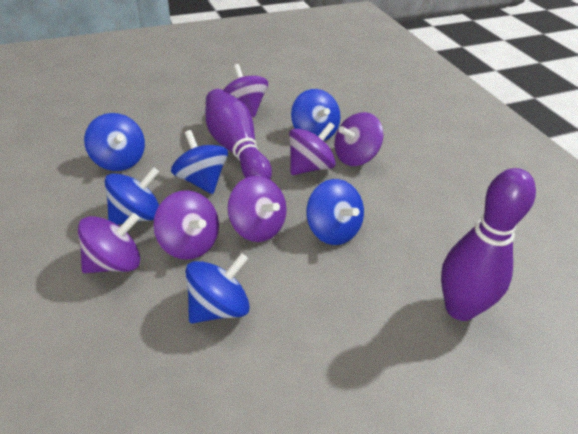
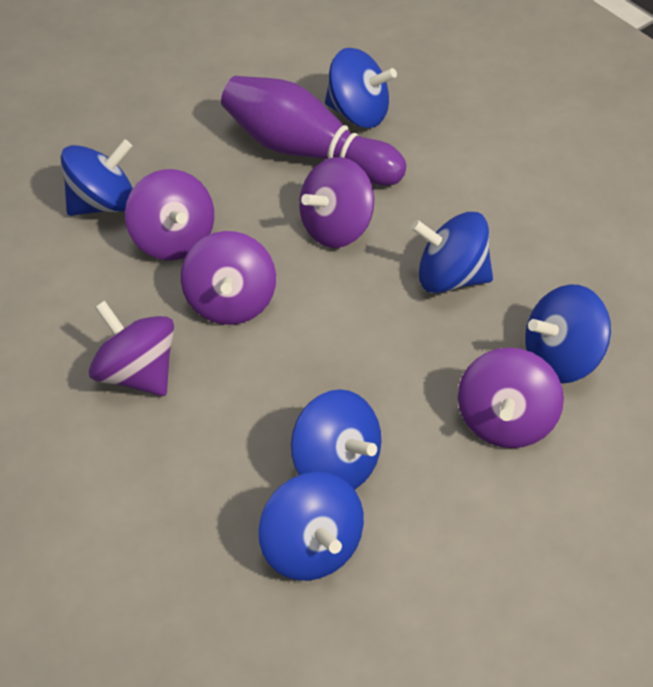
purple bowling pin: [205,89,272,179] [441,168,536,321] = 2 -> [221,76,407,186] = 1
purple spinning top: [78,213,140,273] [154,190,219,260] [223,64,268,117] [228,176,287,242] [289,122,336,175] [335,112,383,166] = 6 -> [89,301,174,396] [125,169,214,260] [181,231,276,325] [299,157,374,248] [458,347,564,448] = 5

